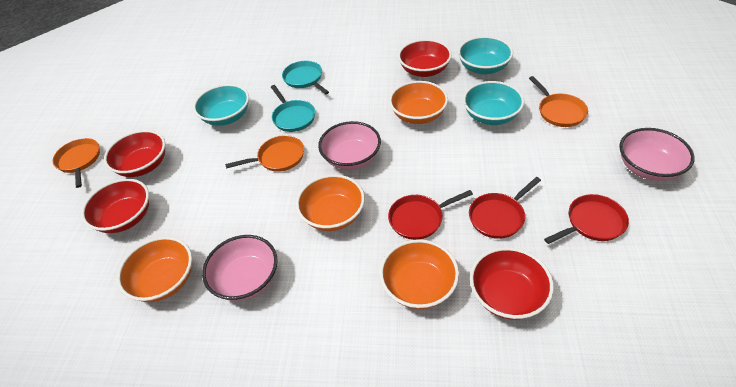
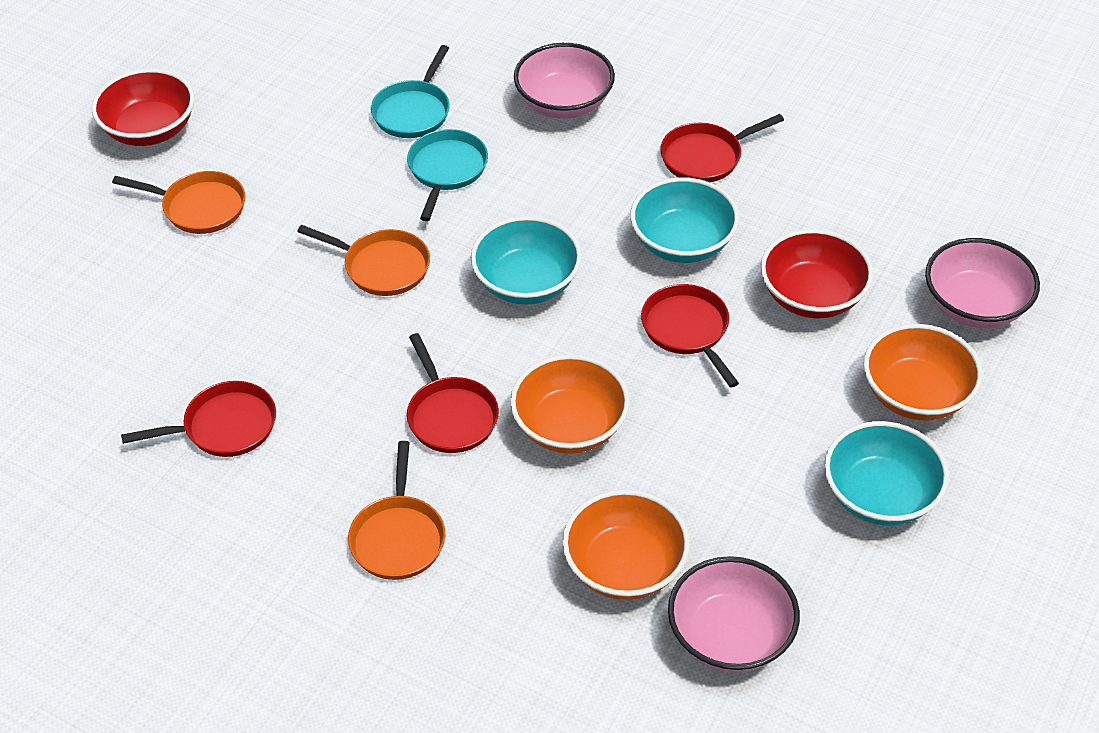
orange bowl: [117,237,192,302] [296,174,365,231] [380,239,459,309] [389,81,448,124] = 4 -> [510,355,630,454] [562,490,690,600] [863,324,983,421] = 3
red bowl: [81,179,149,233] [104,130,165,177] [398,39,452,77] [470,247,554,320] = 4 -> [92,69,195,146] [760,229,873,318] = 2
red pan: [388,190,473,240] [469,177,541,239] [544,194,629,244] = 3 -> [121,381,276,457] [407,333,499,453] [641,284,739,388] [660,114,784,182] = 4

